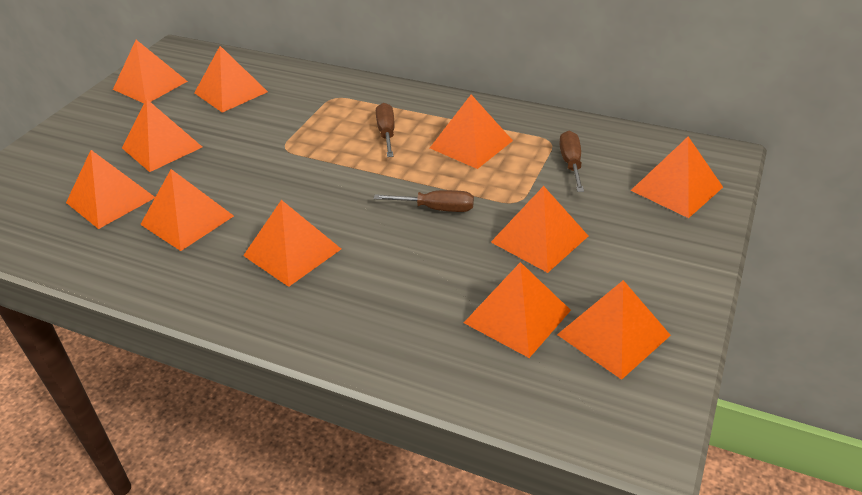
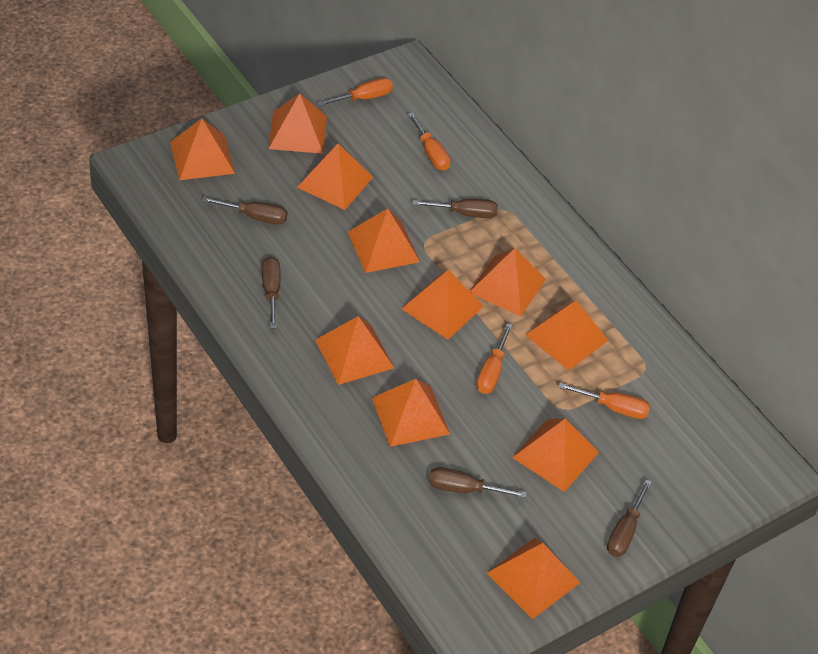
brown screwdriver: [374,190,474,212] [376,103,395,157] [559,131,584,192] = 3 -> [202,197,287,224] [262,257,281,329] [413,199,498,218] [429,467,527,498] [607,479,652,557] = 5
orange screwdriver: none = 0 -> [317,78,393,106] [408,112,450,171] [476,323,513,394] [558,383,650,419] = 4

